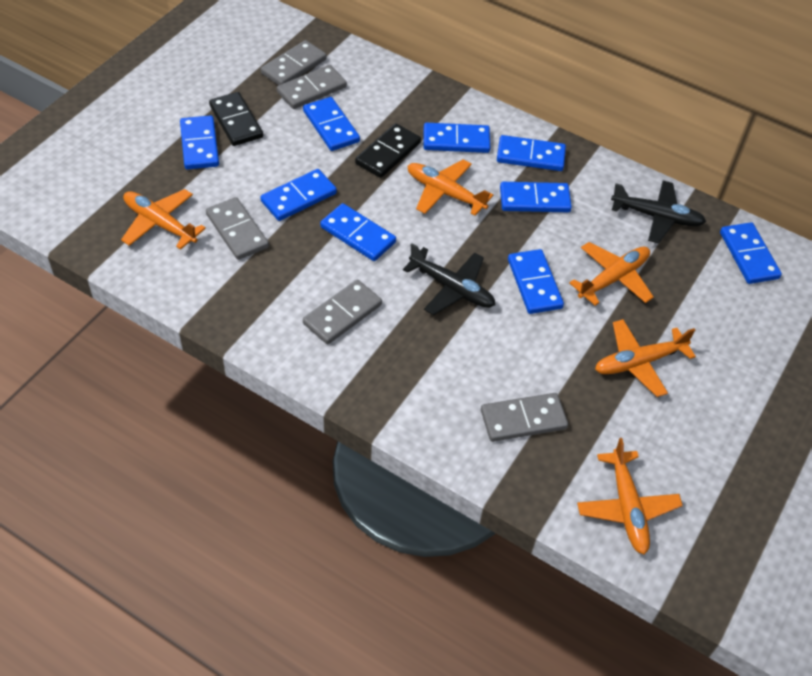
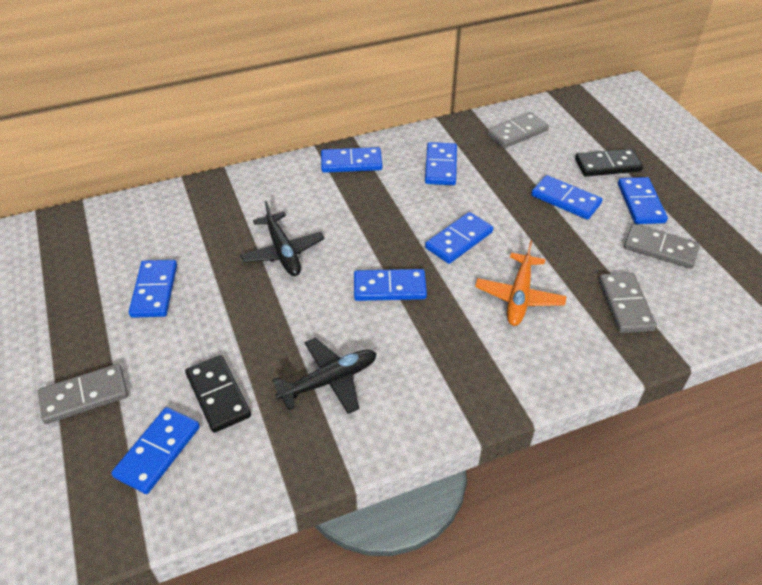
blue domino: [180,115,219,170] [260,169,337,221] [303,97,360,151] [320,203,396,261] [423,123,490,153] [497,135,566,171] [500,182,572,212] [508,249,564,314] [720,222,782,284] = 9 -> [111,407,200,494] [129,260,177,318] [321,147,382,173] [354,269,427,301] [425,142,457,185] [425,212,493,264] [531,175,603,220] [618,177,668,224] = 8
grey domino: [206,197,269,260] [261,40,327,85] [277,65,347,109] [303,280,382,344] [481,393,568,442] = 5 -> [38,364,128,424] [487,112,549,148] [599,273,657,333] [624,224,700,269] = 4
orange plane: [121,189,206,250] [408,159,493,216] [569,242,654,306] [577,438,683,554] [595,319,696,397] = 5 -> [475,240,567,326] = 1

